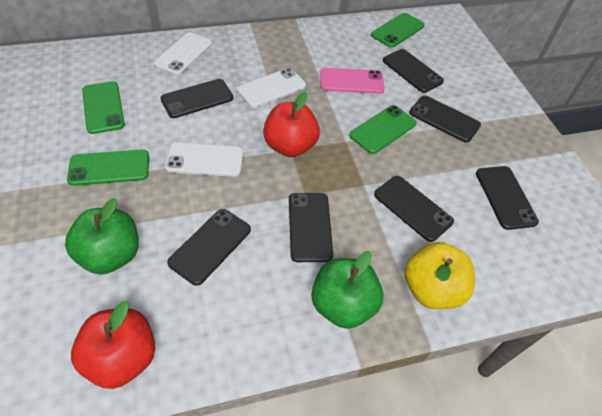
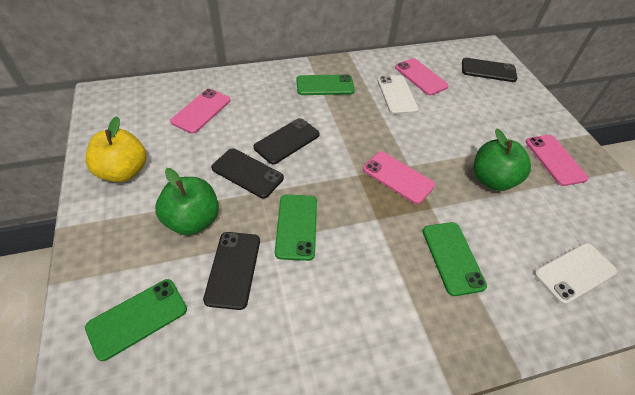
black phone: [161,79,233,118] [167,209,251,286] [289,193,333,262] [374,176,454,242] [383,49,444,93] [409,96,481,143] [476,166,539,230] = 7 -> [203,232,260,310] [211,149,284,198] [254,118,320,164] [462,58,517,82] = 4
pink phone: [320,68,385,94] = 1 -> [170,89,230,133] [363,152,435,204] [395,58,449,95] [526,135,588,186] = 4
red apple: [71,301,155,389] [263,92,320,157] = 2 -> none = 0
white phone: [154,32,212,75] [165,143,243,177] [237,68,306,108] = 3 -> [377,75,419,115] [534,243,617,305] = 2

